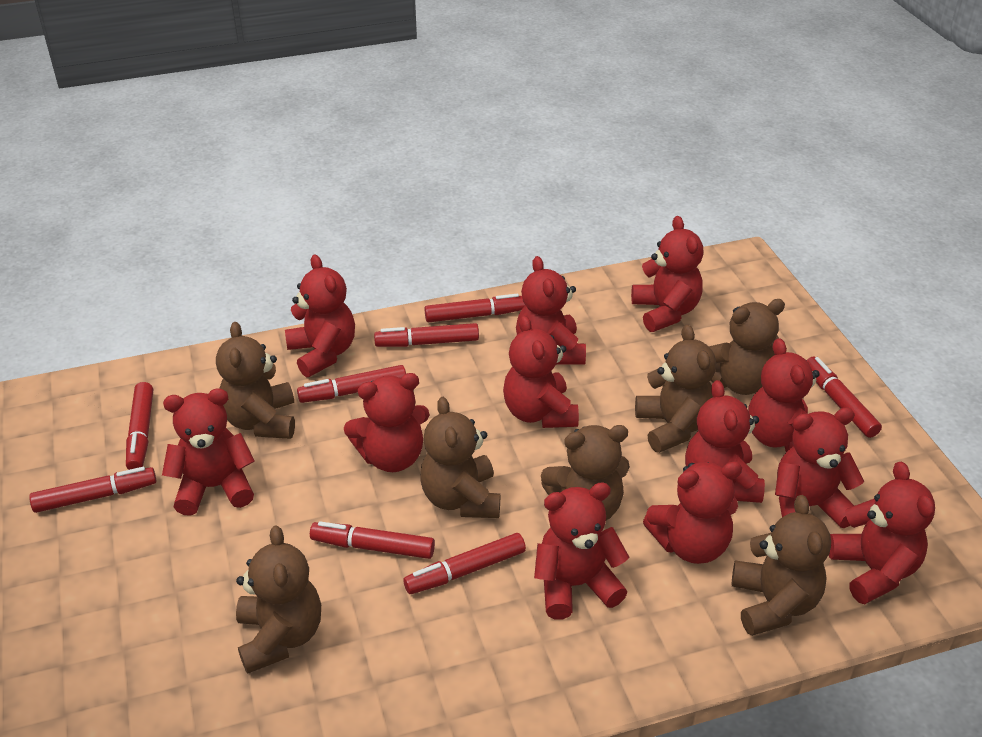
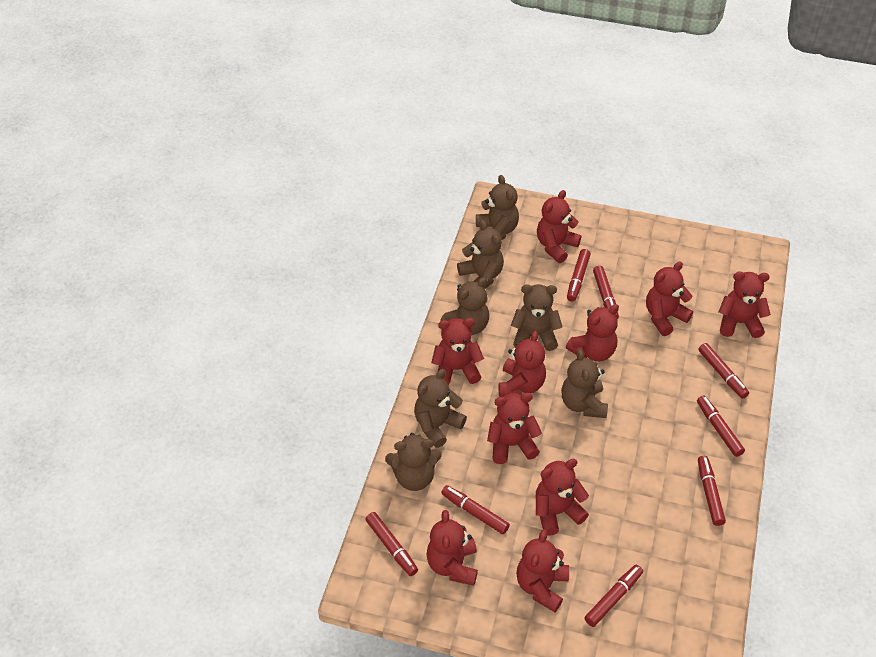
red teddy bear: [162,388,255,516] [285,254,355,377] [344,373,430,472] [503,315,579,428] [516,256,586,365] [534,482,629,619] [631,216,703,332] [643,461,742,564] [685,380,765,503] [748,338,820,452] [775,408,864,528] [829,461,935,604] = 12 -> [426,510,478,586] [431,318,484,385] [487,393,542,464] [499,331,546,397] [516,529,569,612] [536,459,589,536] [537,190,581,263] [566,304,619,361] [646,262,693,336] [719,271,771,338] = 10

